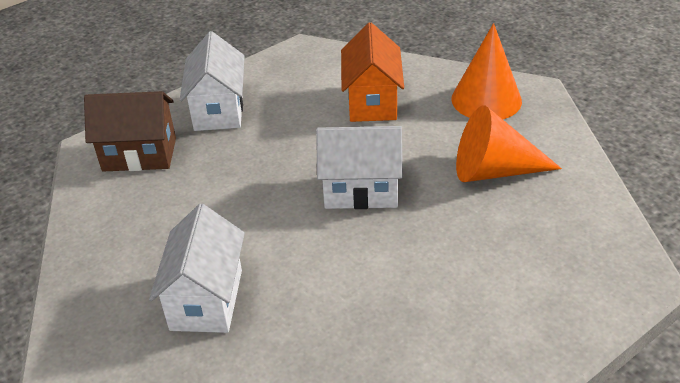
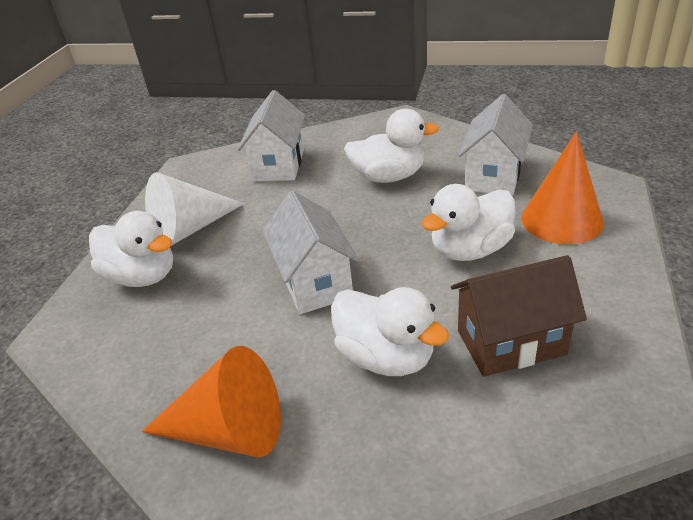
orange house: [341,23,404,122] = 1 -> none = 0
white cone: none = 0 -> [145,172,244,246] = 1
white duck: none = 0 -> [89,211,173,287] [331,287,449,376] [344,109,439,183] [421,184,516,261] = 4

